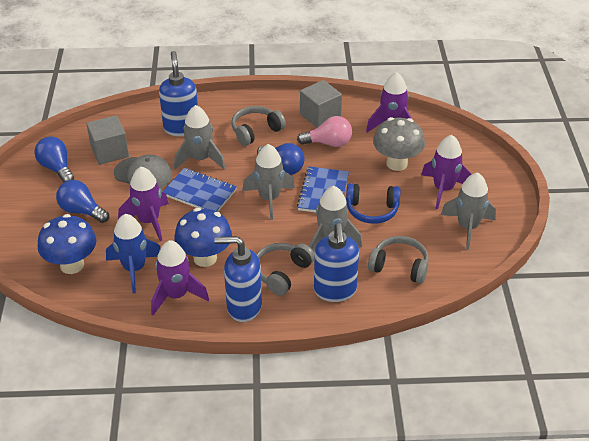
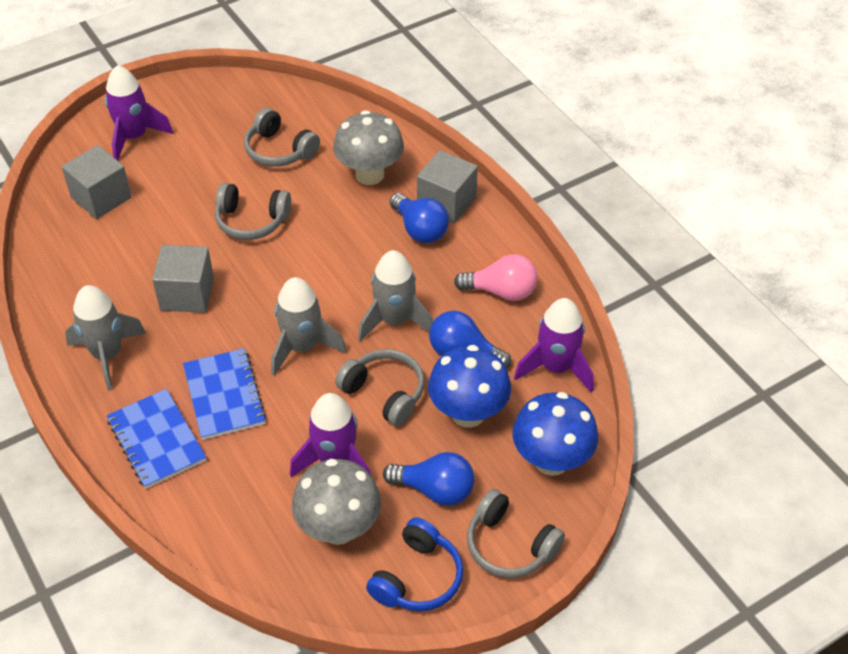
blue rocket: [106,214,161,293] = 1 -> none = 0
blue soap dispenser: [159,51,198,136] [214,236,262,322] [314,223,359,302] = 3 -> none = 0
grey cap: [114,154,172,188] = 1 -> none = 0
grey cube: [86,115,129,165] [300,80,342,128] = 2 -> [62,145,132,219] [152,245,214,313] [417,150,478,223] = 3
grey headphones: [231,106,286,146] [256,243,315,296] [368,236,429,284] = 3 -> [215,183,291,240] [244,108,320,167] [335,349,424,426] [467,489,565,578] = 4
grey mushroom: [373,117,425,171] = 1 -> [292,459,381,545] [333,110,404,185] = 2
grey rocket: [174,105,225,169] [242,144,295,220] [310,186,362,252] [441,172,496,250] = 4 -> [65,285,146,391] [271,277,346,376] [358,250,433,341] = 3
purple rocket: [118,167,169,241] [151,240,209,315] [366,72,412,132] [421,135,472,209] = 4 -> [105,65,173,161] [290,393,371,477] [514,298,594,393] = 3

